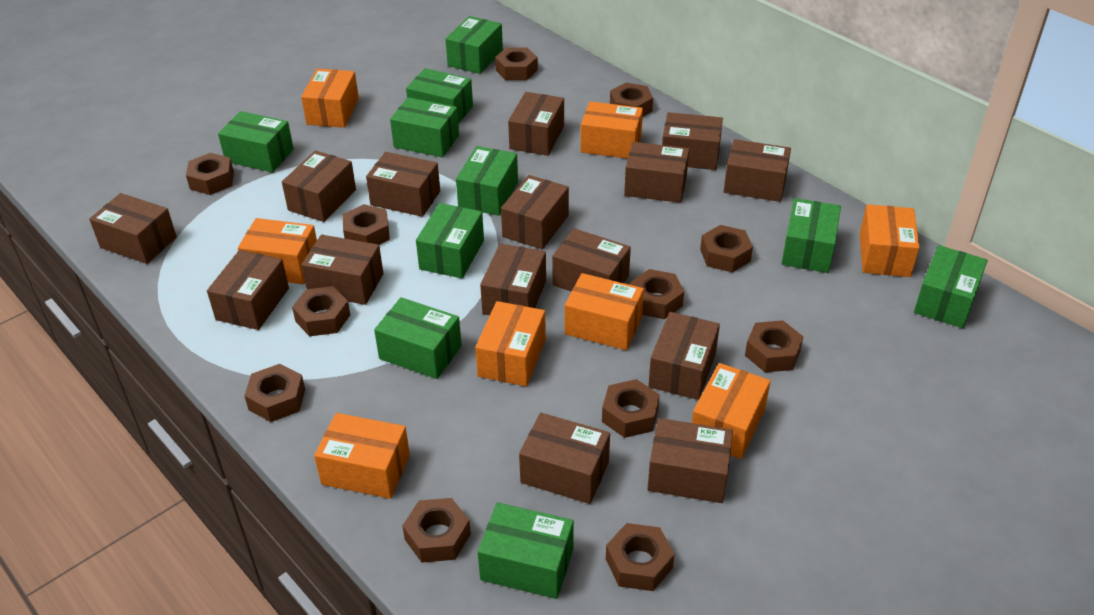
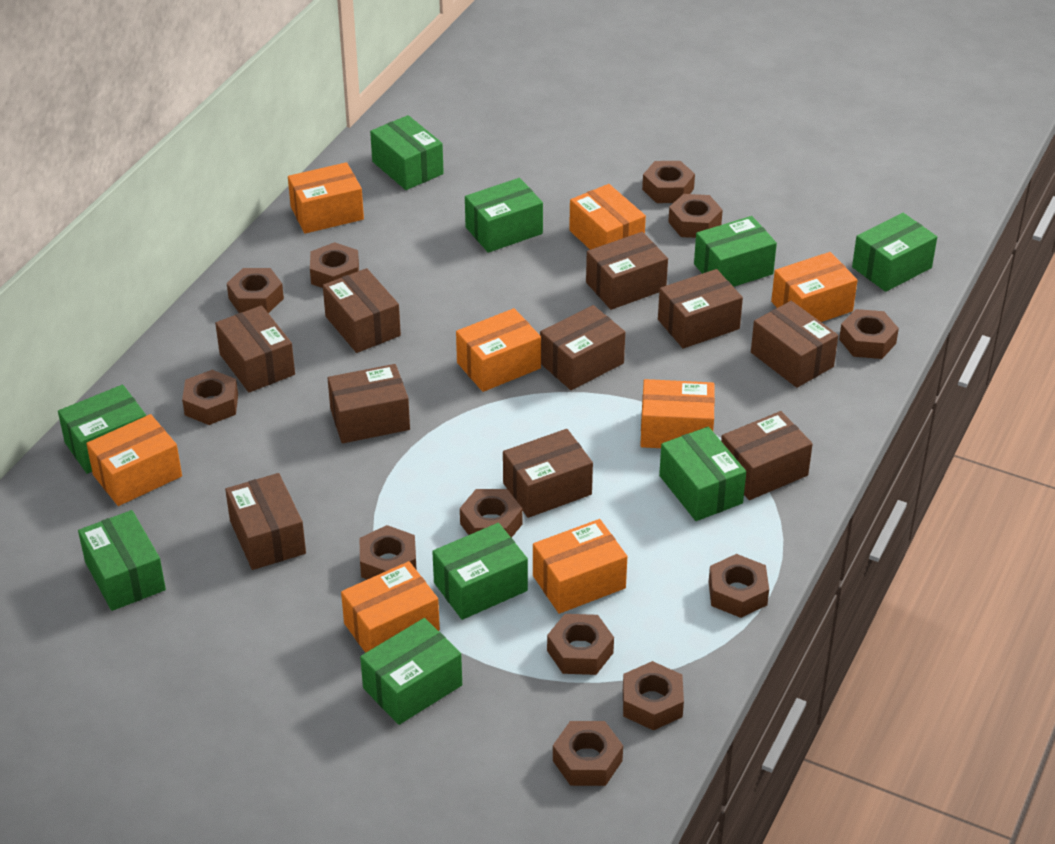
brown box: [89,193,177,264] [207,250,289,330] [282,150,356,222] [301,235,384,305] [366,152,440,217] [480,243,546,315] [501,175,569,249] [508,92,564,156] [519,413,610,504] [552,228,631,292] [624,142,689,203] [647,418,733,503] [648,312,720,400] [662,112,723,170] [724,139,791,202] = 15 -> [215,305,295,392] [225,473,306,570] [323,268,401,353] [328,364,410,443] [503,429,593,518] [540,305,625,390] [586,232,668,310] [658,269,743,349] [721,411,813,500] [751,301,838,388] = 10
green box: [218,111,294,172] [374,297,462,379] [390,97,459,158] [406,68,473,124] [416,203,484,278] [445,16,503,74] [456,146,518,216] [478,503,574,599] [781,198,841,273] [914,245,988,328] = 10 -> [58,385,146,474] [78,510,166,611] [360,618,462,725] [370,115,444,190] [432,523,528,620] [465,178,543,253] [659,427,746,521] [694,216,777,287] [852,213,937,292] = 9

